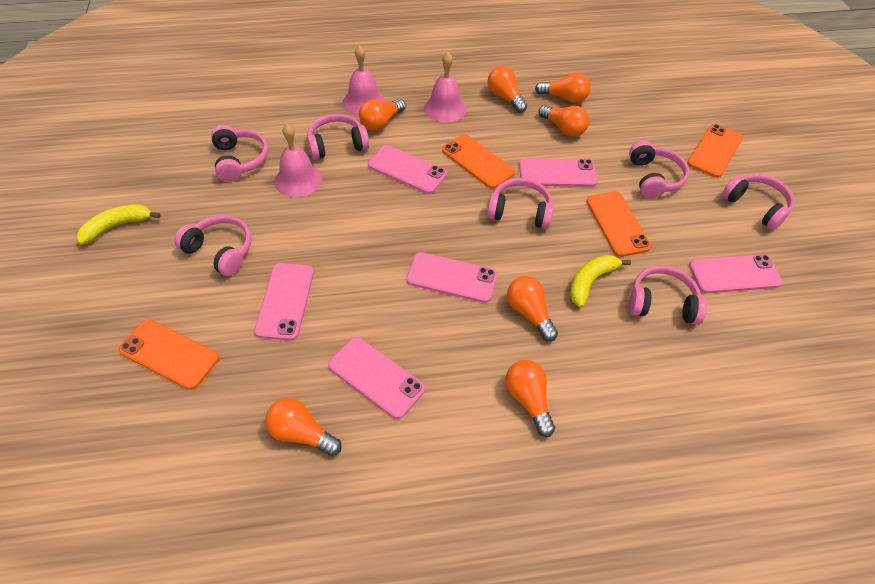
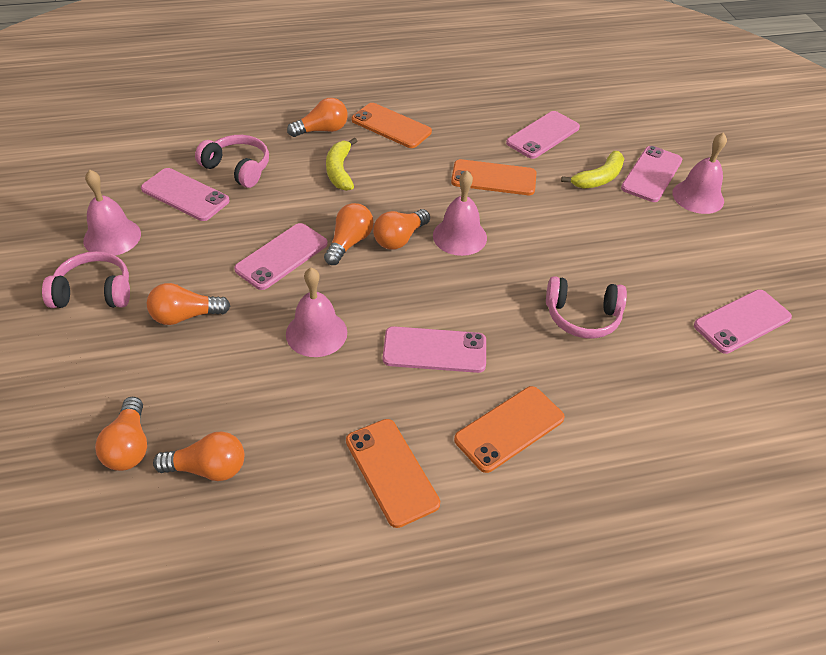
orange light bulb: [265,398,342,456] [359,99,406,131] [488,66,527,113] [505,360,555,437] [507,276,558,341] [535,73,591,103] [538,105,589,137] = 7 -> [95,397,147,471] [147,283,230,325] [153,432,244,481] [287,98,348,137] [324,203,374,265] [373,209,430,250] = 6
pink bell: [274,124,322,197] [343,45,385,116] [424,52,466,122] = 3 -> [83,170,141,256] [286,267,347,357] [433,171,487,256] [673,132,727,214] = 4
pink headphones: [174,215,252,276] [211,125,268,182] [307,114,369,160] [487,178,554,229] [629,141,689,198] [629,266,707,325] [722,174,795,230] = 7 -> [42,251,130,308] [195,135,269,188] [546,276,627,339] = 3

